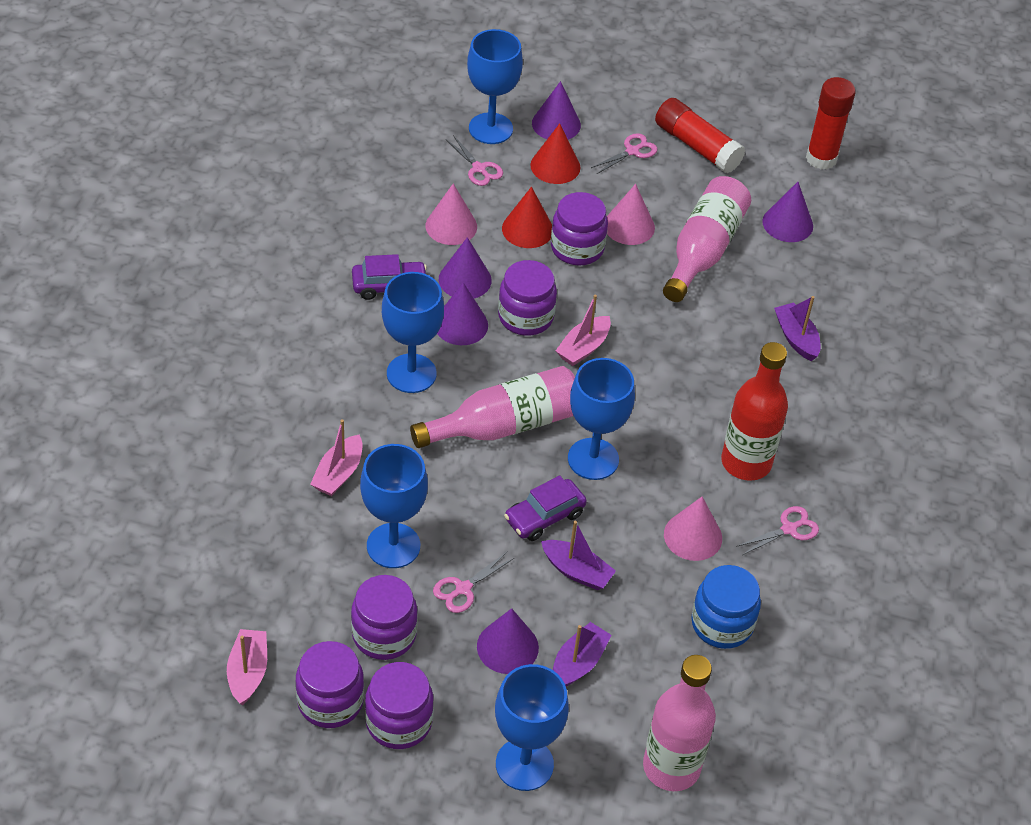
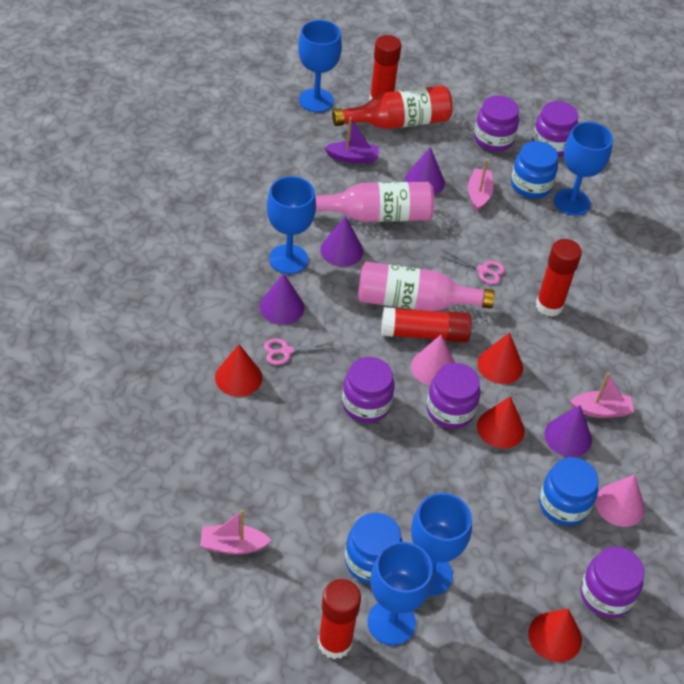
blue jar: [691,565,761,649] = 1 -> [345,513,403,584] [511,141,558,199] [539,457,599,526] = 3
pink bottle: [410,366,575,448] [643,655,716,791] [663,176,751,302] = 3 -> [315,182,434,222] [357,262,495,311] = 2
pink cone: [426,184,477,245] [607,184,655,245] [664,497,722,561] = 3 -> [411,335,455,386] [595,474,645,527] = 2
pink scissors: [433,552,514,613] [446,135,503,186] [591,133,658,174] [736,506,819,555] = 4 -> [264,338,333,365] [442,251,505,284] = 2
purple boat: [541,521,616,590] [553,622,612,686] [774,296,821,361] = 3 -> [324,117,379,164] = 1
purple car: [352,254,427,300] [504,475,587,541] = 2 -> none = 0
purple cone: [437,282,488,345] [439,237,492,298] [477,608,539,674] [532,81,581,140] [762,182,813,242] = 5 -> [260,273,304,325] [320,216,363,267] [404,147,445,195] [544,405,592,457] = 4
red cone: [502,187,552,248] [530,123,581,184] = 2 -> [215,344,262,397] [477,396,524,449] [478,332,523,384] [528,609,582,662] = 4
red glue stick: [655,98,745,174] [806,77,856,170] = 2 -> [318,579,361,659] [369,35,401,101] [381,307,472,343] [536,239,582,317] = 4

